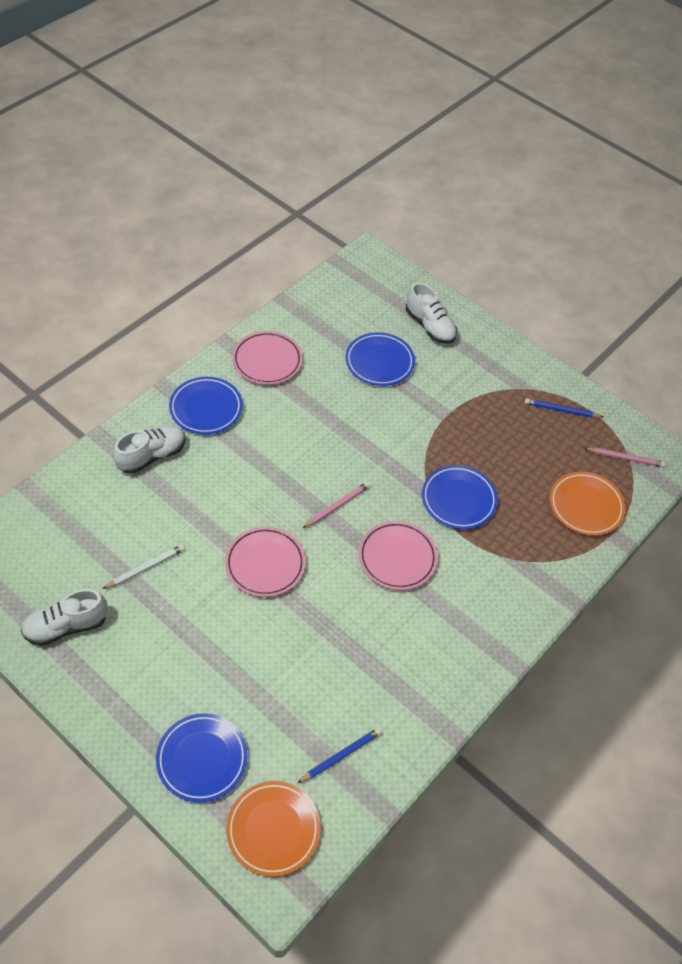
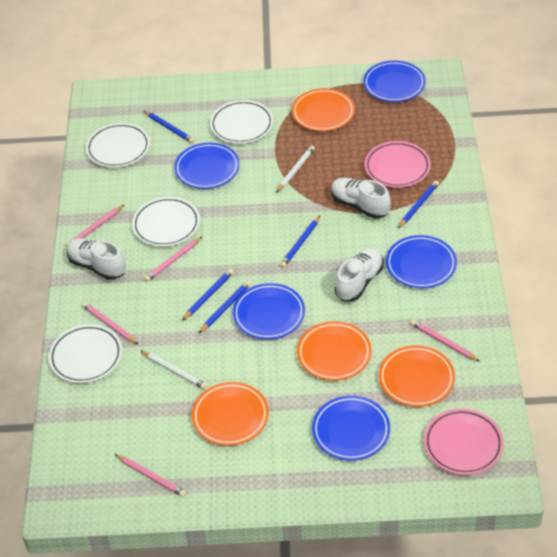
blue pencil: [297,727,382,783] [525,398,603,418] = 2 -> [144,111,194,143] [182,269,234,321] [199,281,251,333] [280,216,320,268] [398,181,439,228] = 5
blue plate: [156,713,247,802] [169,377,243,434] [346,332,415,386] [422,465,498,529] = 4 -> [174,143,240,189] [233,283,305,340] [312,395,390,461] [363,61,426,102] [386,235,457,288] = 5
orange plate: [226,781,321,877] [550,472,626,536] = 2 -> [192,382,269,446] [292,88,355,131] [297,321,372,381] [379,345,455,407] = 4
pink pencil: [303,482,370,528] [584,447,666,468] = 2 -> [66,205,124,245] [82,302,138,344] [115,454,186,497] [144,236,203,282] [411,320,480,362] = 5
pink plate: [225,527,306,597] [232,331,303,385] [358,521,438,590] = 3 -> [364,141,431,188] [424,408,504,475] = 2
white pencil: [103,545,185,589] = 1 -> [140,350,207,389] [276,146,315,193] = 2
white plate: none = 0 -> [48,324,122,383] [86,123,150,168] [132,197,200,247] [210,100,273,144] = 4

